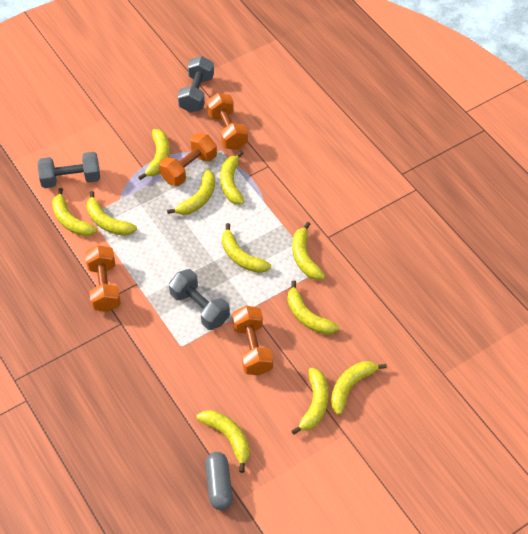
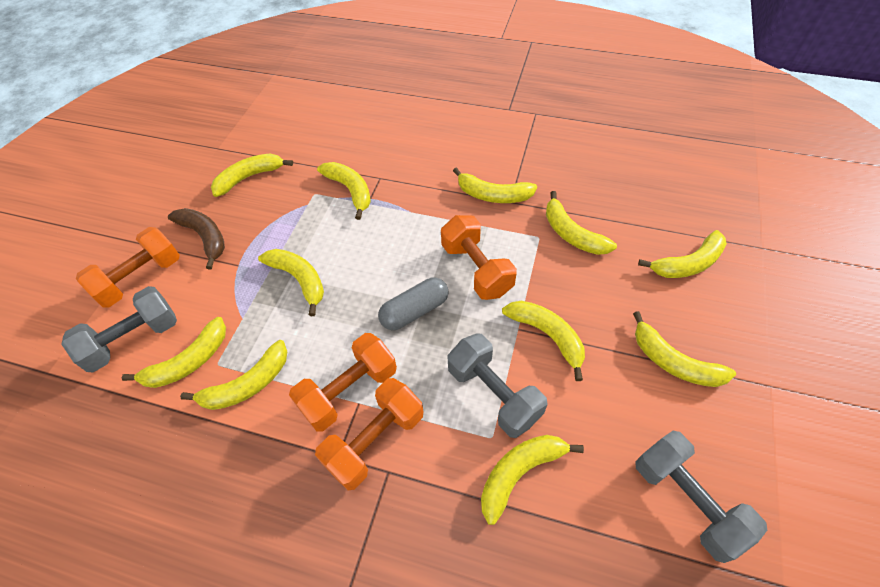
brown banana: none = 0 -> [168,208,225,270] = 1

